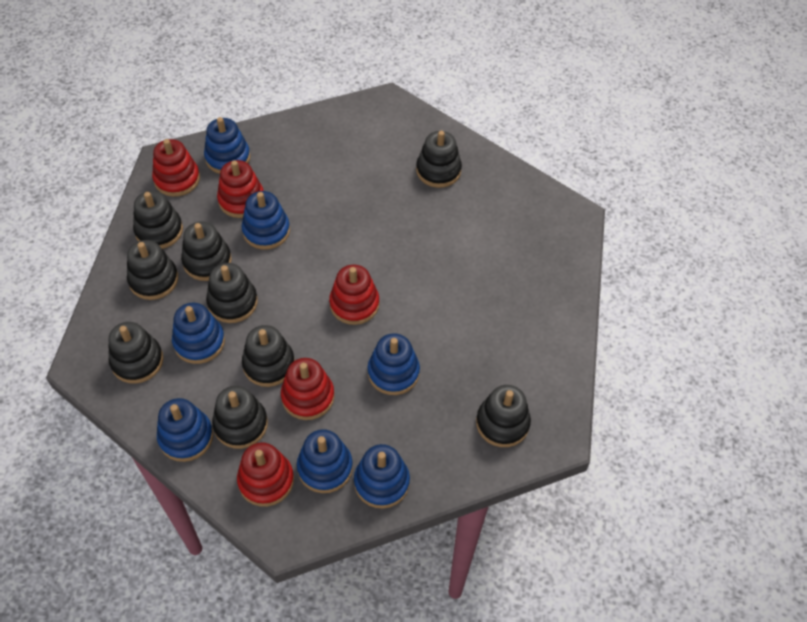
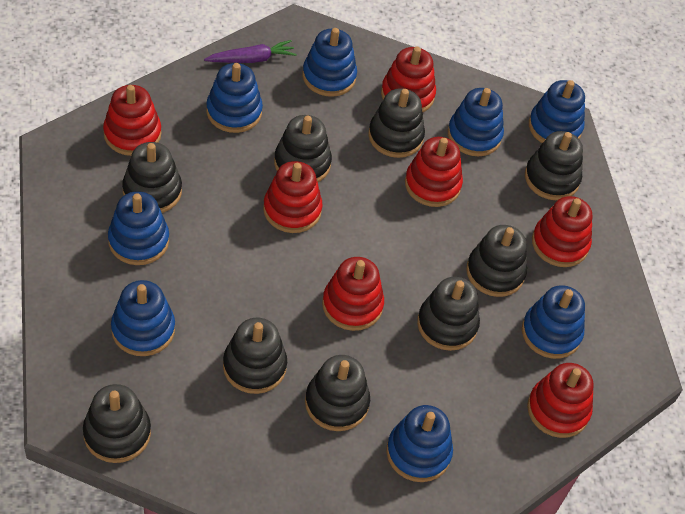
blue stacking toy: [157,398,213,462] [172,302,225,364] [204,117,250,174] [242,191,290,250] [297,429,353,493] [354,444,410,509] [368,333,420,395] = 7 -> [108,191,169,265] [111,280,175,356] [206,63,263,133] [303,28,357,97] [386,405,453,482] [448,88,504,156] [522,285,585,359] [529,80,585,143] = 8
purple carrot: none = 0 -> [204,40,297,63] = 1
red stacking toy: [152,139,200,197] [217,160,264,218] [237,442,294,507] [281,358,334,420] [329,265,379,325] = 5 -> [103,85,161,156] [263,161,323,233] [322,257,384,331] [381,47,436,112] [405,137,463,207] [527,363,594,438] [532,196,592,267] = 7

